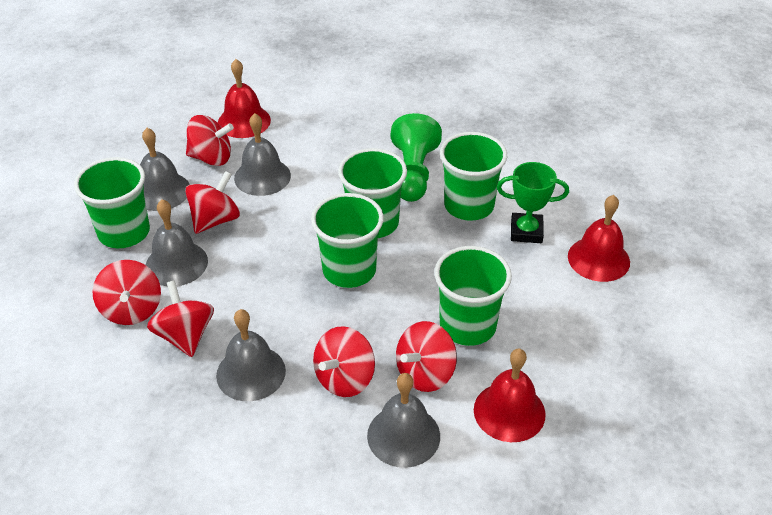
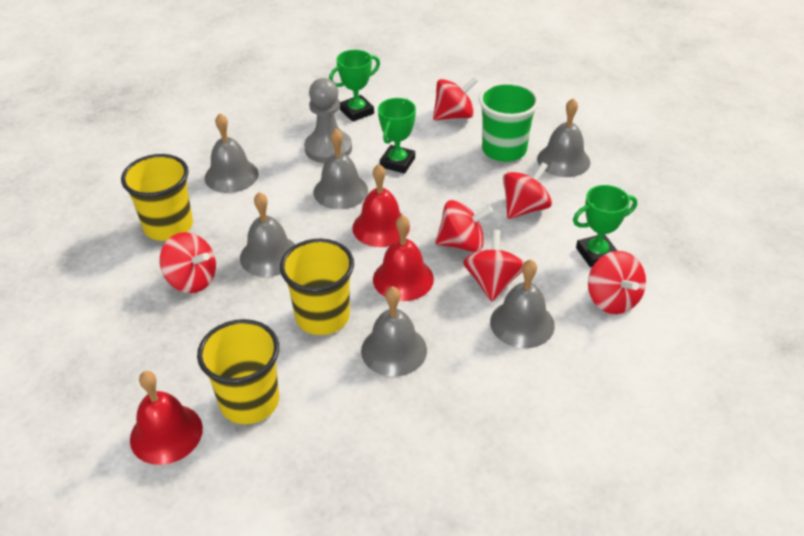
green cup: [74,157,150,248] [311,193,384,288] [338,148,407,238] [434,246,512,346] [440,132,507,221] = 5 -> [479,82,539,162] = 1
green pawn: [391,113,442,202] = 1 -> none = 0
green trophy: [497,162,569,243] = 1 -> [329,50,380,122] [378,98,416,174] [573,185,637,268] = 3
grey bell: [140,128,190,211] [146,199,208,286] [216,309,286,401] [234,113,291,196] [367,373,440,468] = 5 -> [205,114,259,193] [240,192,296,277] [314,129,368,209] [361,286,427,377] [490,259,555,348] [537,98,590,177] = 6
grey pawn: none = 0 -> [304,78,352,163] = 1
yellow cup: none = 0 -> [121,154,193,241] [197,319,279,424] [280,239,354,335] = 3

